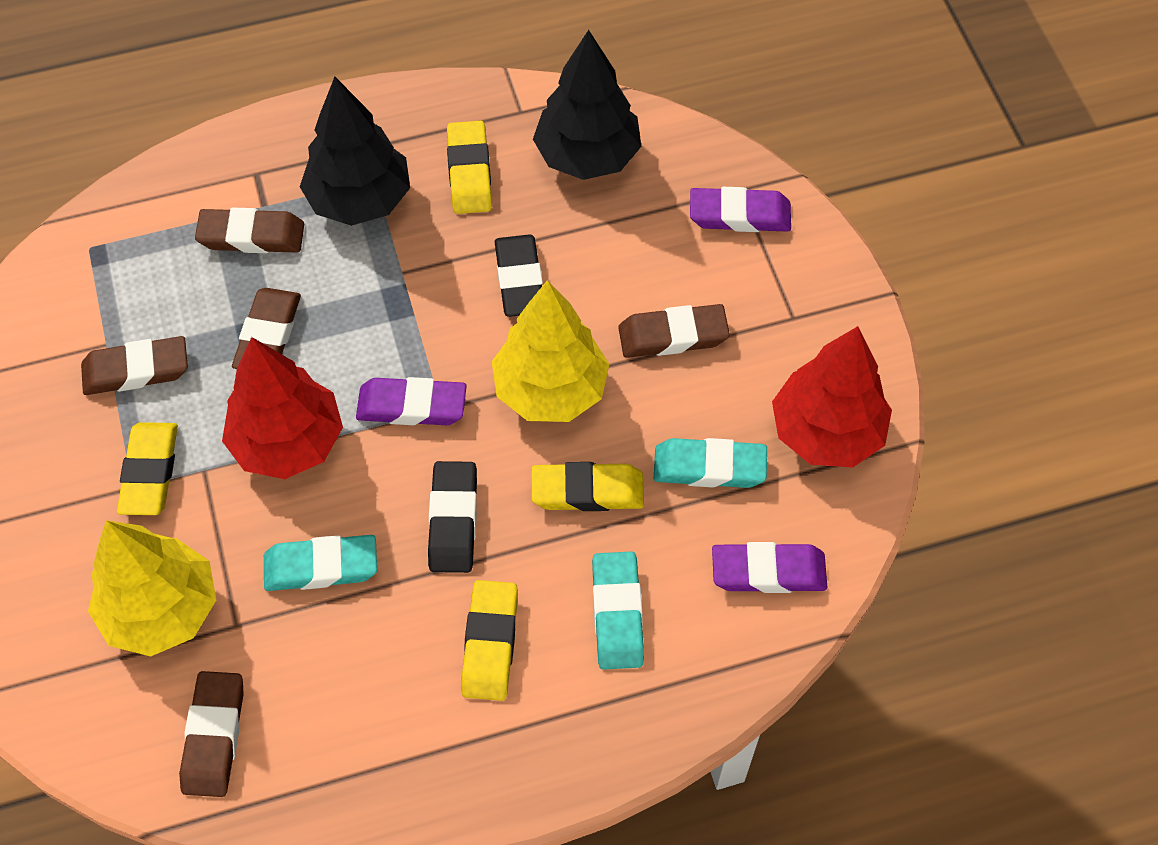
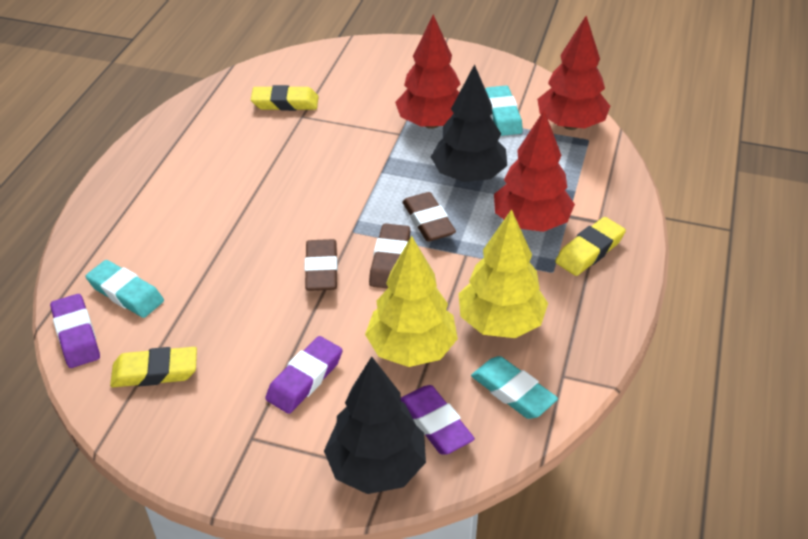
black eraser: [428,461,477,573] [495,234,543,317] = 2 -> none = 0
brown eraser: [81,336,188,395] [179,671,244,797] [195,208,304,253] [232,288,301,369] [618,304,730,358] = 5 -> [304,239,338,291] [369,224,410,288] [402,192,456,242] = 3
red tree: [222,337,343,479] [772,326,892,468] = 2 -> [395,14,460,129] [494,110,575,232] [537,16,610,130] = 3
yellow eraser: [117,422,178,515] [447,121,492,214] [461,580,518,701] [531,462,644,511] = 4 -> [110,347,197,387] [251,85,319,111] [555,217,626,276] = 3

